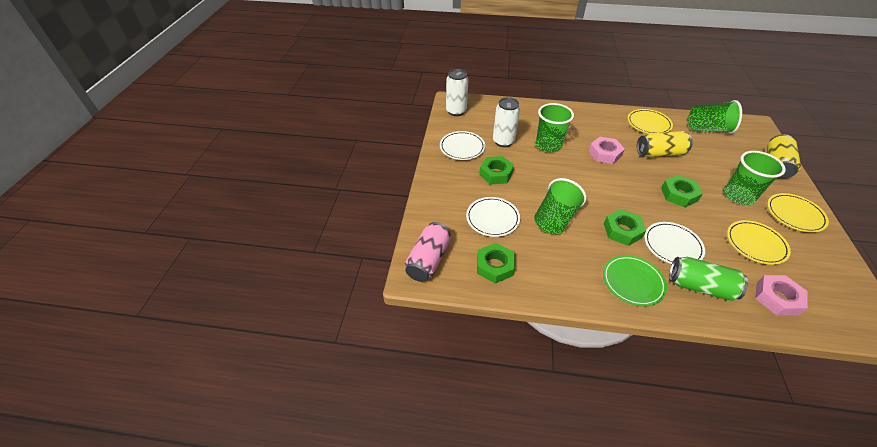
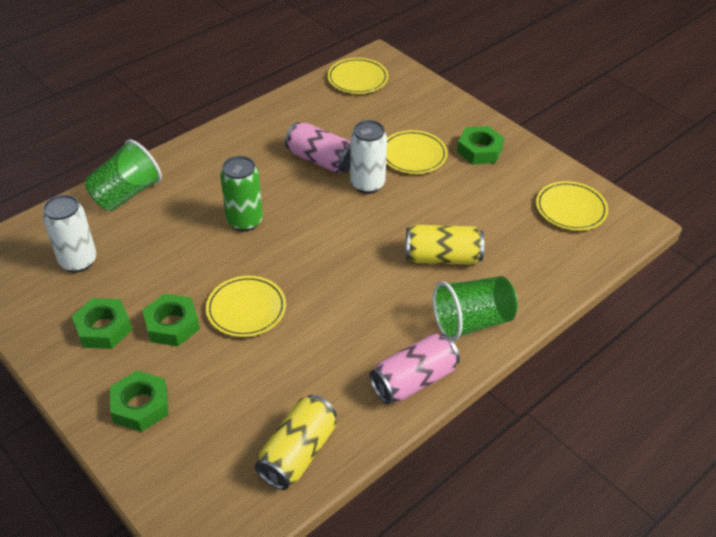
green cup: [534,178,586,234] [536,103,574,152] [688,100,742,134] [724,151,786,205] = 4 -> [85,139,162,211] [433,276,518,341] = 2
green plate: [603,255,667,306] = 1 -> none = 0
pink can: [405,222,451,282] = 1 -> [285,122,351,174] [369,333,460,404] = 2
pink nut: [588,137,625,164] [755,275,808,316] = 2 -> none = 0
white plate: [440,131,485,160] [466,197,520,237] [644,222,705,264] = 3 -> none = 0
yellow plate: [628,109,673,133] [727,220,791,265] [767,193,829,232] = 3 -> [206,276,286,337] [327,58,388,94] [386,130,448,174] [536,181,608,231] = 4

